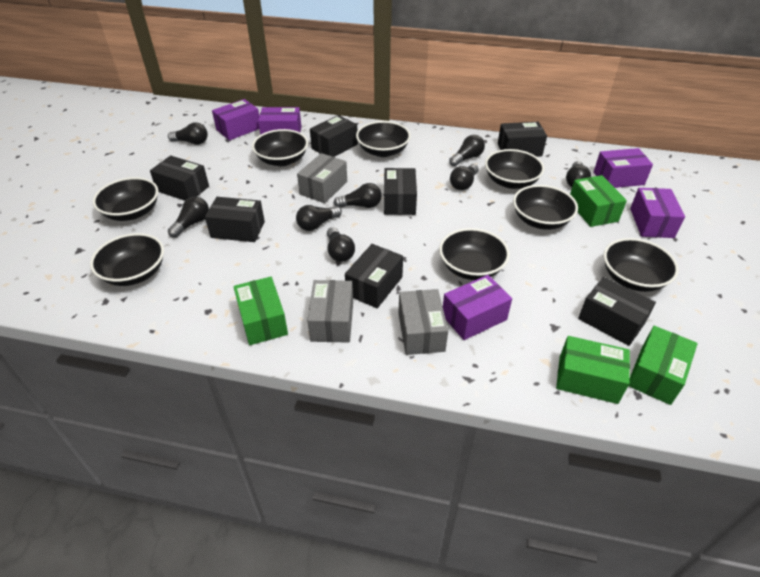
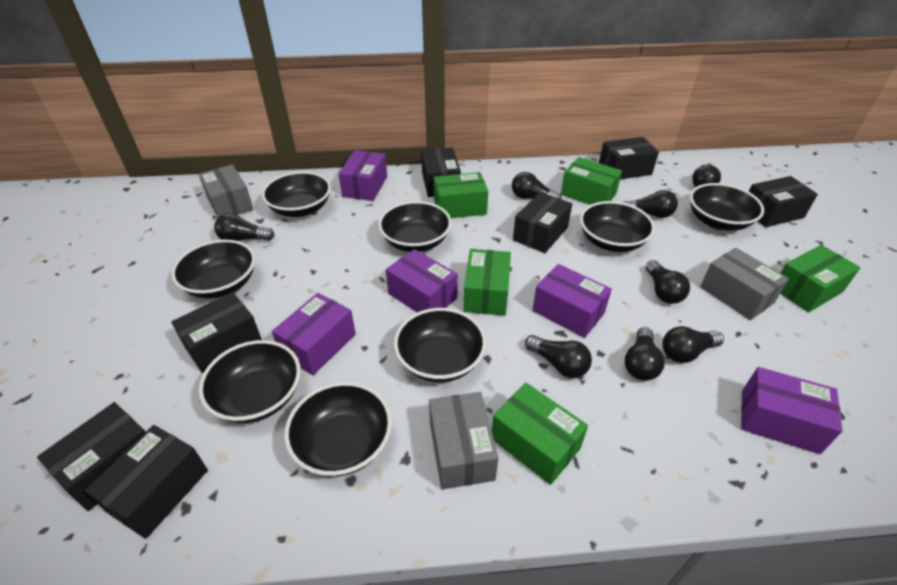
green box: [233,277,288,345] [556,336,630,404] [570,175,627,227] [629,326,698,405] = 4 -> [434,172,488,218] [463,249,511,316] [492,383,588,485] [561,157,622,205] [780,245,860,312] = 5

